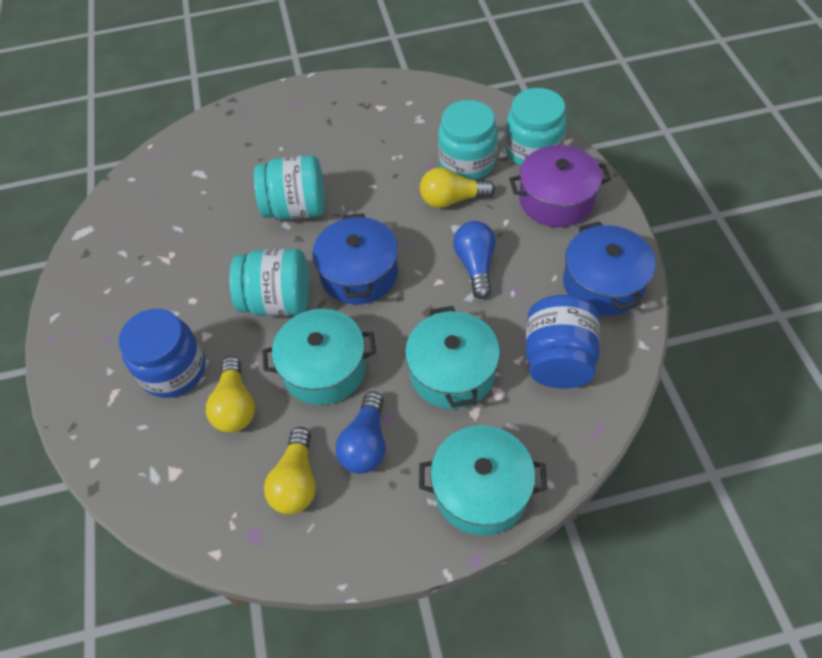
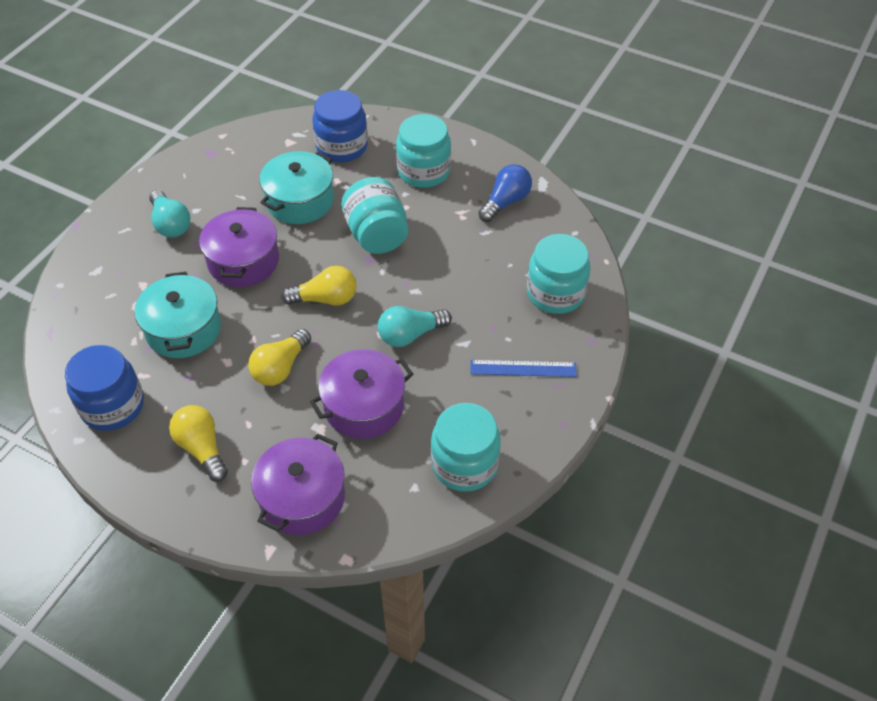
blue light bulb: [335,391,386,474] [453,221,496,299] = 2 -> [478,164,532,222] = 1
blue pot: [312,213,398,304] [563,222,656,316] = 2 -> none = 0
blue ruler: none = 0 -> [470,360,577,377] = 1
purple pot: [509,145,611,227] = 1 -> [199,207,279,287] [251,434,345,535] [310,349,413,439] = 3
turquoise light bulb: none = 0 -> [149,190,190,238] [378,306,452,347] = 2
turquoise pot: [262,309,376,405] [405,306,500,409] [419,425,547,536] = 3 -> [134,272,221,358] [259,151,334,224] = 2

